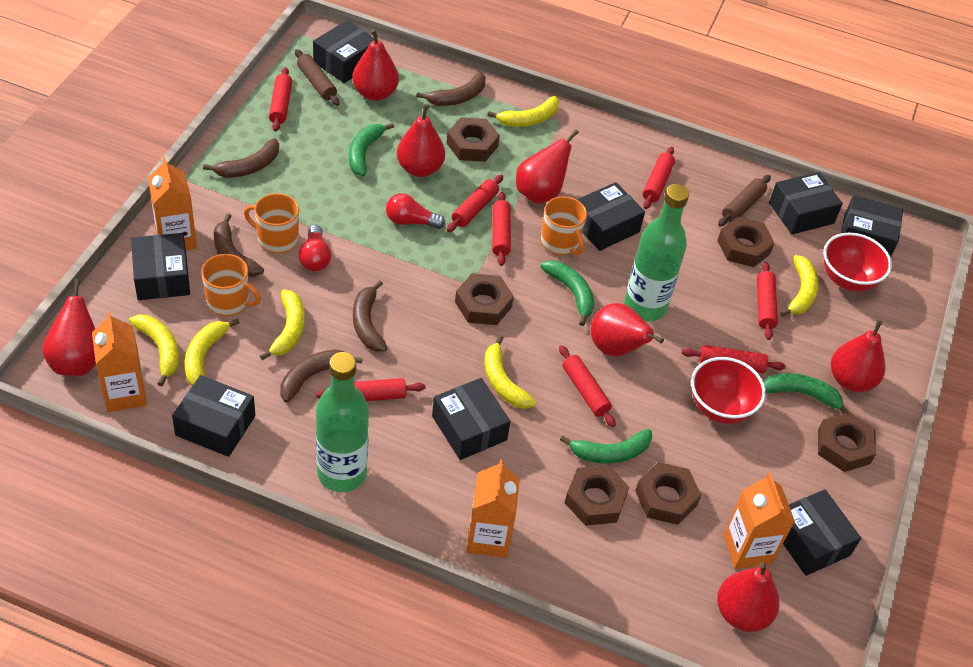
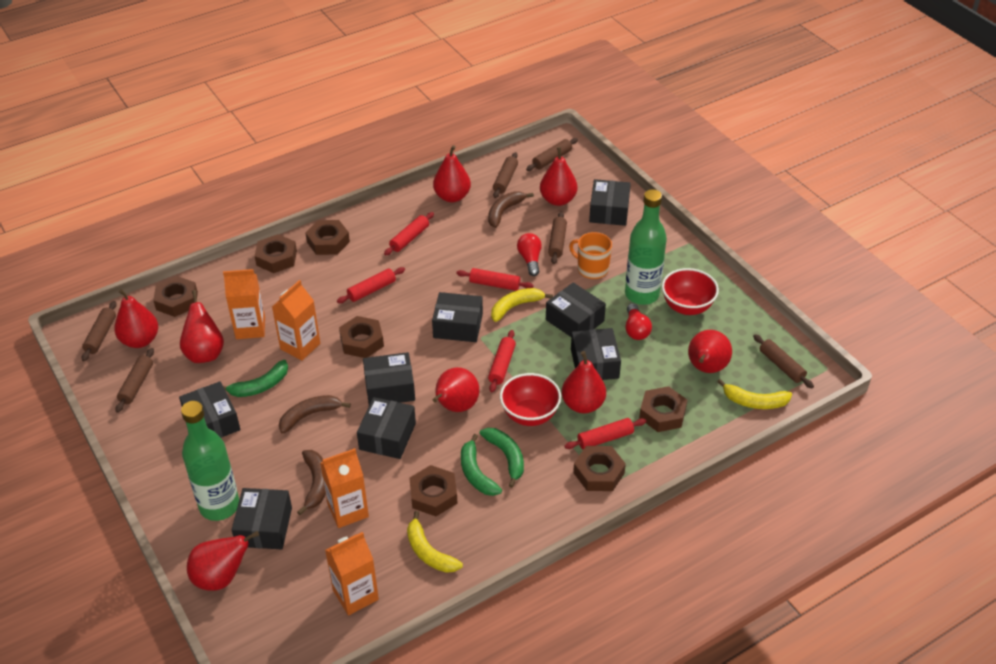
brown banana: [203,138,279,178] [214,213,264,276] [280,349,363,403] [353,280,387,352] [417,73,486,106] = 5 -> [279,395,351,434] [297,450,326,515] [488,192,534,228] = 3
brown nut: [447,117,500,162] [455,273,514,325] [565,465,629,526] [635,462,701,525] [717,217,774,267] [818,412,876,472] = 6 -> [153,276,198,317] [255,234,297,273] [306,220,350,255] [339,316,384,358] [409,465,457,516] [573,446,626,491] [639,386,687,432] = 7
brown rolling pin: [295,49,340,106] [718,175,771,226] = 2 -> [82,301,117,362] [115,348,154,413] [493,152,518,198] [526,138,578,171] [548,211,567,264] [753,334,814,388] = 6
green banana: [349,123,394,176] [541,260,594,326] [560,429,652,464] [764,373,849,414] = 4 -> [223,360,288,397] [461,434,502,496] [479,428,524,488] = 3
orange mug: [201,254,261,316] [244,193,299,254] [541,196,587,255] = 3 -> [569,232,612,279] = 1
red pear: [42,278,96,376] [352,29,399,101] [397,104,445,177] [516,129,579,204] [591,303,664,357] [717,562,780,632] [831,320,886,392] = 7 -> [114,289,158,348] [180,290,224,363] [187,531,259,591] [433,145,471,202] [433,367,479,412] [540,147,578,206] [562,351,606,413] [688,330,732,373] = 8
red rolling pin: [269,67,292,131] [316,378,425,401] [447,175,503,232] [492,192,511,266] [559,345,616,427] [643,147,675,209] [682,345,786,373] [757,262,778,340] = 8 -> [337,267,405,303] [384,212,434,255] [456,268,534,291] [488,330,516,392] [564,418,647,450] = 5
yellow banana: [129,314,179,386] [185,318,240,386] [260,289,305,360] [484,335,536,409] [487,96,559,127] [780,255,819,317] = 6 -> [407,511,463,573] [491,288,553,322] [717,379,792,409] = 3

